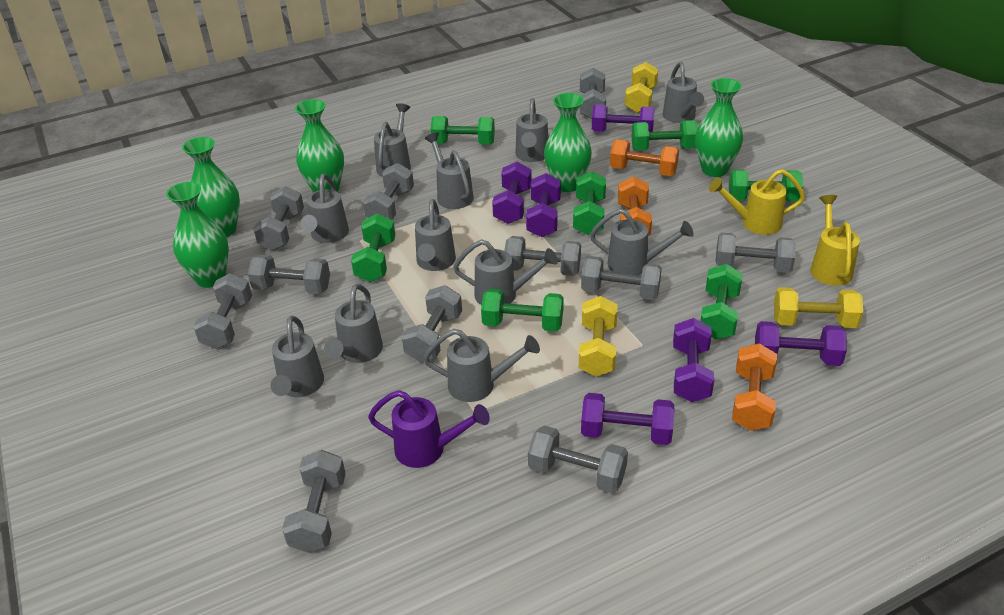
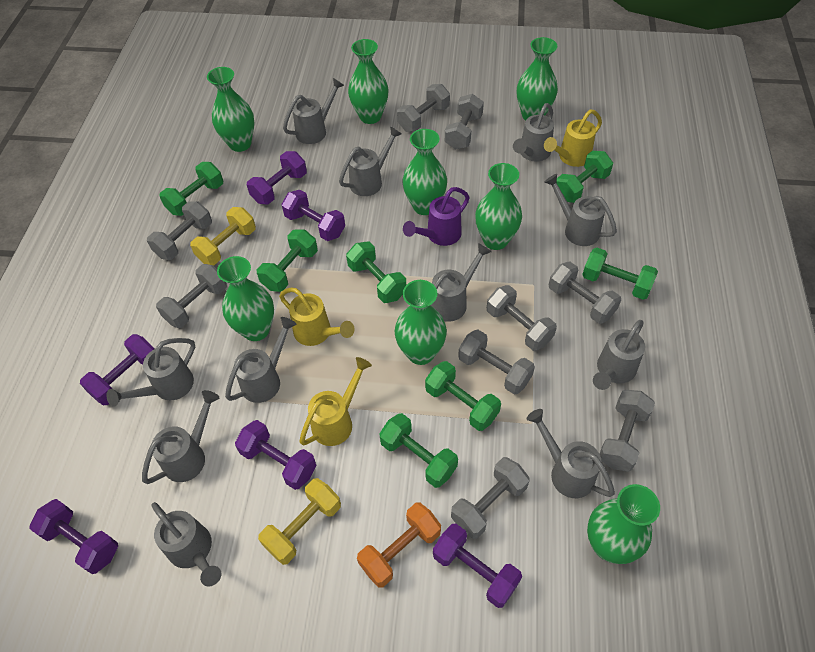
green vase: [166,182,229,288] [182,137,240,237] [295,99,344,192] [544,93,592,192] [695,78,743,177] = 5 -> [207,67,254,152] [217,256,274,341] [348,39,389,124] [395,280,447,365] [403,129,447,215] [475,163,522,250] [517,37,558,121] [587,484,660,564] = 8
grey dumbbell: [193,273,252,349] [248,255,330,294] [254,186,304,251] [282,450,346,553] [363,163,414,220] [402,285,462,362] [504,236,581,276] [528,425,628,493] [580,68,606,119] [581,256,662,300] [715,233,796,273] = 11 -> [147,201,212,260] [156,264,227,328] [397,84,450,132] [445,94,484,149] [451,457,530,539] [458,330,535,394] [487,285,557,351] [549,262,621,324] [600,390,655,472] = 9
orange dumbbell: [610,139,679,176] [618,177,652,236] [732,343,777,431] = 3 -> [357,502,441,587] = 1
yellow dumbbell: [579,296,618,377] [625,62,658,113] [774,287,863,328] = 3 -> [190,207,256,265] [258,478,341,565] = 2
yellow watering can: [709,169,805,235] [811,195,860,286] = 2 -> [279,287,355,346] [299,357,372,446] [544,109,602,167] = 3

